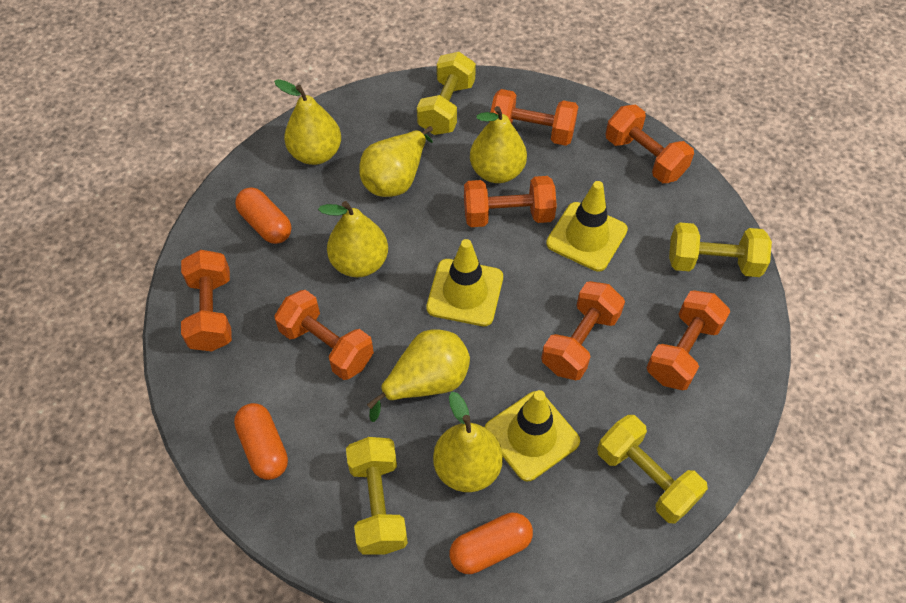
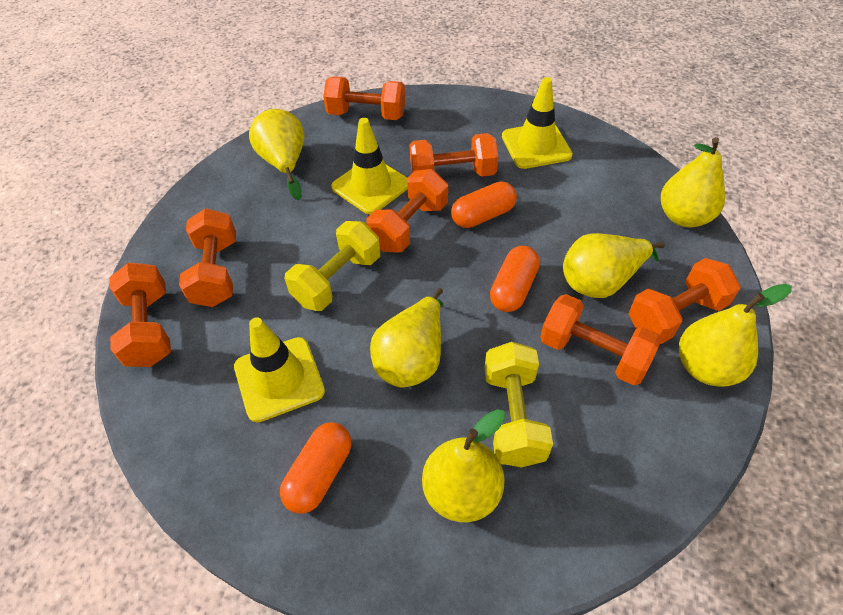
yellow dumbbell: [346,437,408,555] [417,52,476,135] [597,415,708,524] [669,222,772,277] = 4 -> [285,221,380,311] [485,342,553,467] = 2

